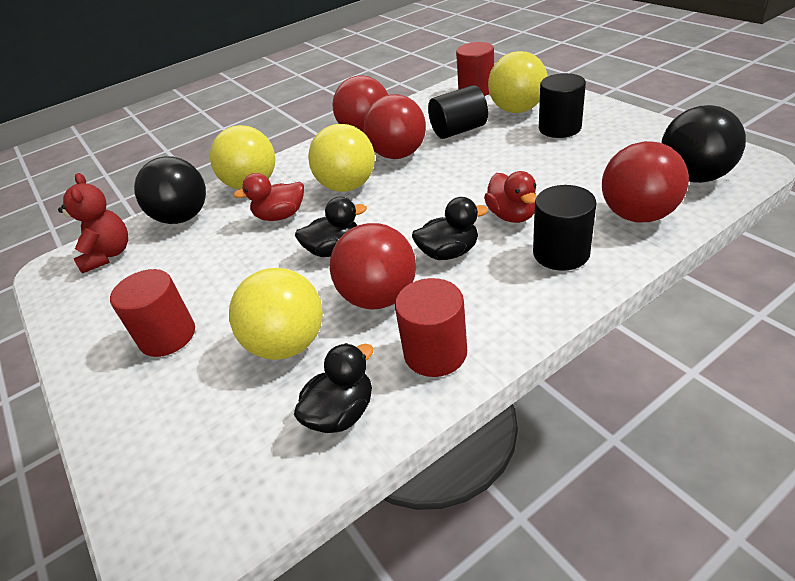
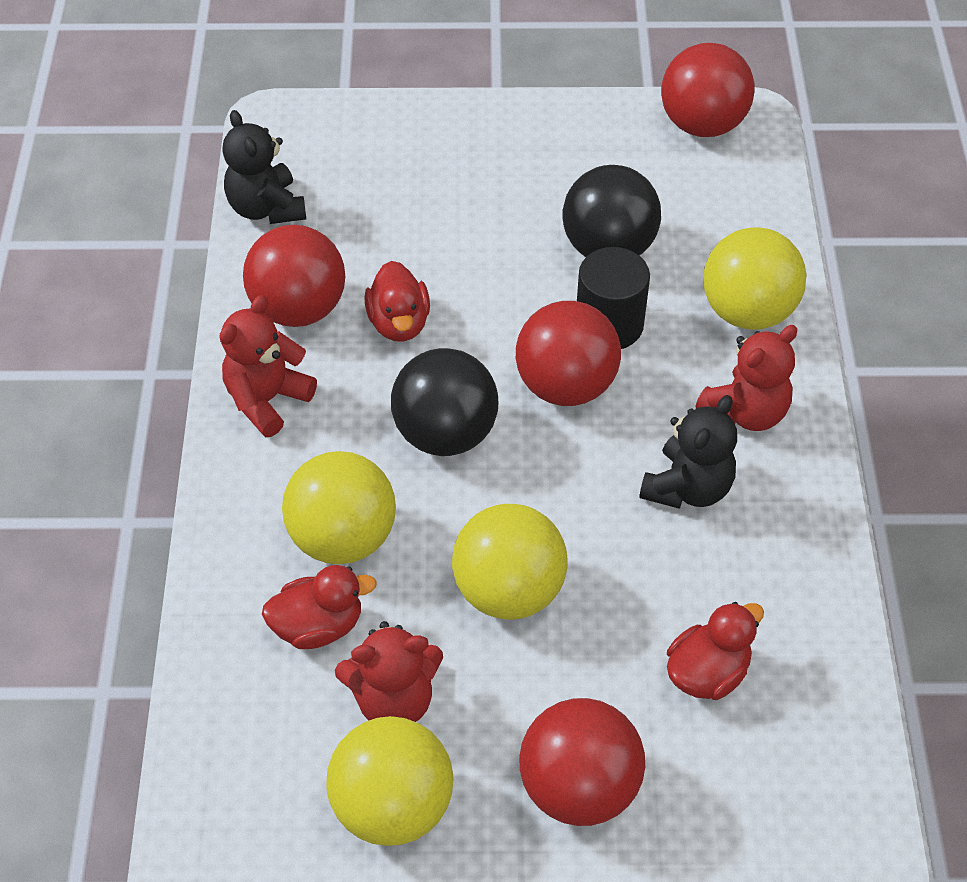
black cylinder: [428,85,488,139] [533,185,597,271] [539,73,586,138] = 3 -> [577,247,650,349] = 1
black duck: [294,343,374,433] [295,196,367,257] [412,197,488,260] = 3 -> none = 0
black teddy bear: none = 0 -> [222,110,306,224] [639,395,737,509] = 2
red cylinder: [110,269,195,357] [395,278,467,377] [456,42,494,96] = 3 -> none = 0
red duck: [233,173,304,221] [484,171,537,223] = 2 -> [262,565,377,649] [364,261,430,342] [667,602,764,700] = 3
red teddy bear: [58,173,128,273] = 1 -> [219,295,317,437] [335,621,443,722] [695,325,798,431] = 3

